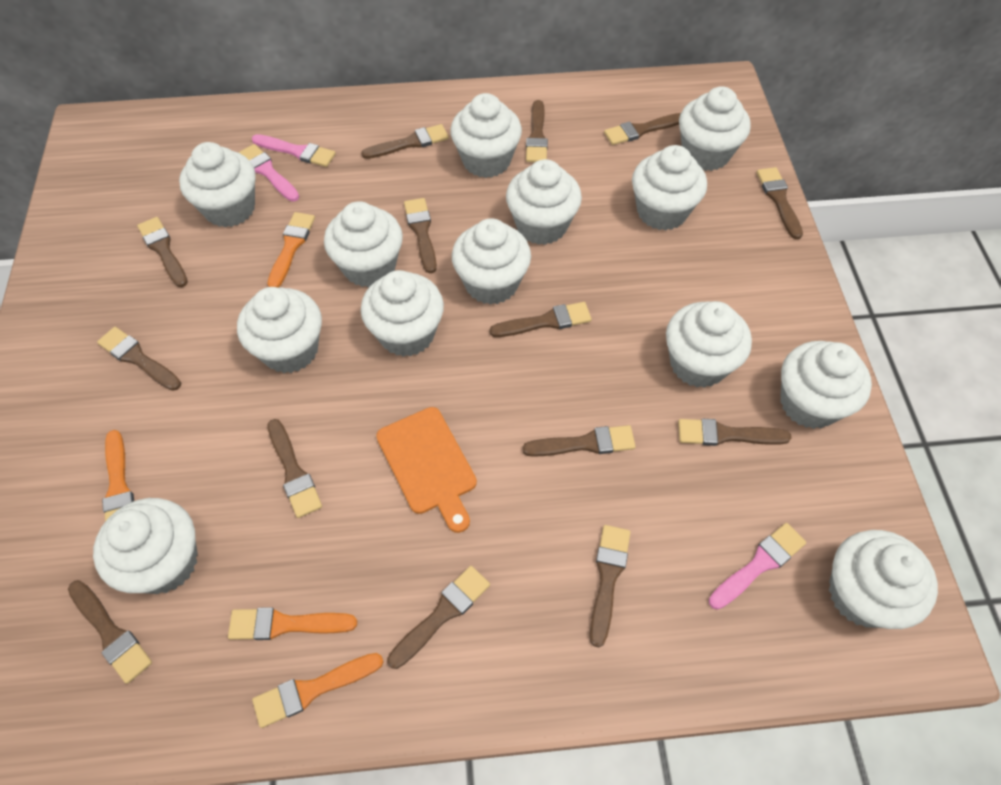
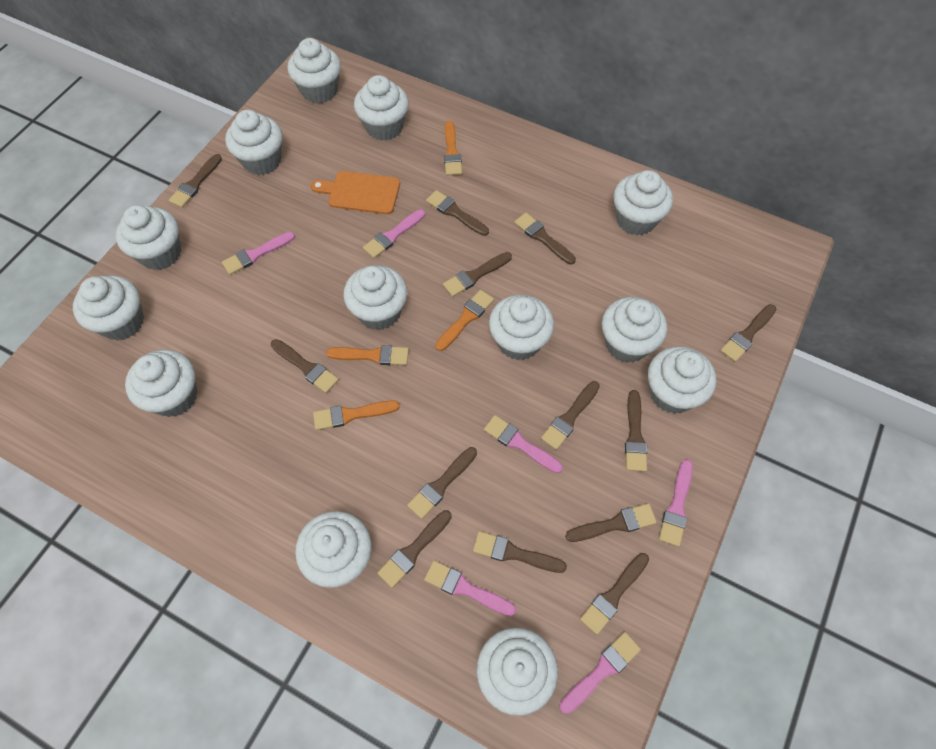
brown brush: [68,580,152,684] [97,327,181,391] [137,217,188,287] [268,419,322,518] [361,124,449,159] [387,566,490,669] [404,198,437,273] [489,302,592,337] [522,425,636,457] [526,100,548,162] [590,525,631,647] [604,113,681,145] [678,419,791,446] [757,167,803,239] = 14 -> [169,154,222,208] [271,339,339,393] [377,510,452,588] [407,447,477,519] [426,190,489,236] [443,252,512,297] [473,531,567,573] [514,213,576,264] [541,381,600,450] [565,503,657,542] [580,553,649,635] [625,390,647,472] [720,304,777,362] = 13
pink brush: [238,144,299,202] [252,134,336,167] [709,523,806,610] = 3 -> [222,232,295,275] [363,209,425,258] [424,561,516,616] [484,415,563,473] [560,632,641,714] [659,459,693,547] = 6

